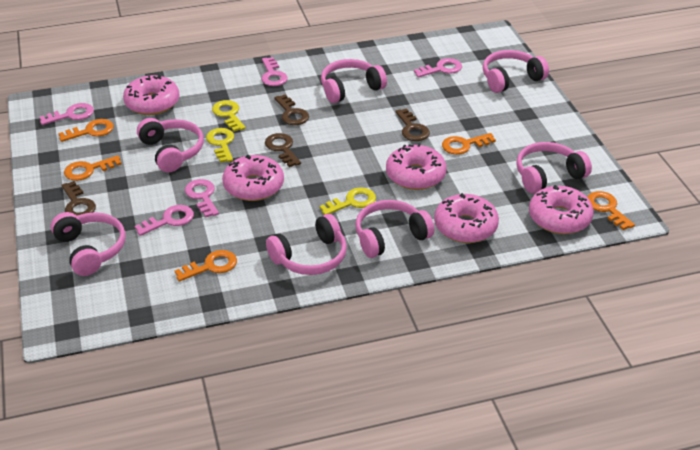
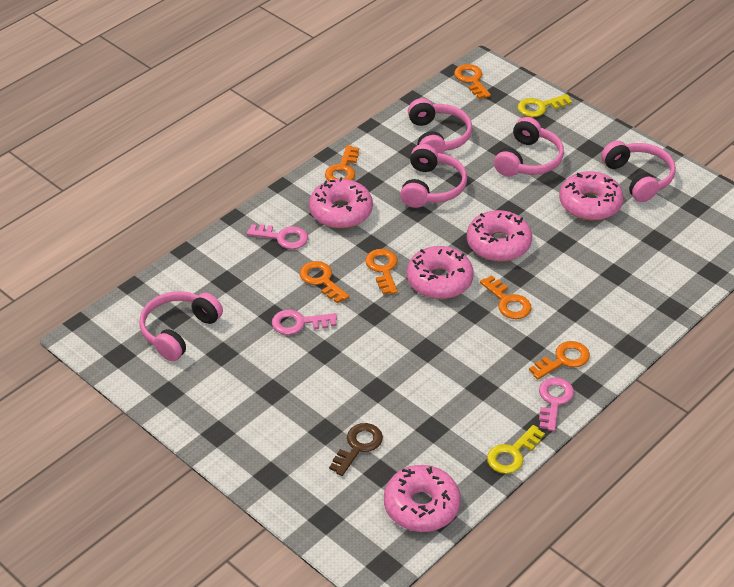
brown key: [61,181,96,216] [265,133,301,167] [274,94,309,125] [395,108,430,141] = 4 -> [329,423,383,476] = 1
orange key: [58,119,114,142] [64,155,121,181] [175,250,237,282] [442,133,496,155] [588,191,635,230] = 5 -> [300,261,349,303] [325,145,359,181] [365,249,398,295] [454,64,491,99] [480,275,532,319] [529,341,590,380] = 6
pink headphones: [51,212,125,276] [137,118,204,172] [266,214,347,275] [321,59,387,103] [355,200,434,258] [483,50,549,93] [516,142,592,194] = 7 -> [139,291,223,361] [400,144,467,208] [408,98,472,154] [494,117,564,177] [601,141,676,202] = 5
pink key: [40,103,94,125] [135,205,194,236] [185,179,219,217] [261,57,288,86] [414,58,462,78] = 5 -> [247,224,308,249] [272,309,337,335] [539,378,574,431] = 3
yellow key: [206,128,234,163] [212,100,245,132] [320,187,376,215] = 3 -> [487,425,545,474] [518,94,572,117] = 2

